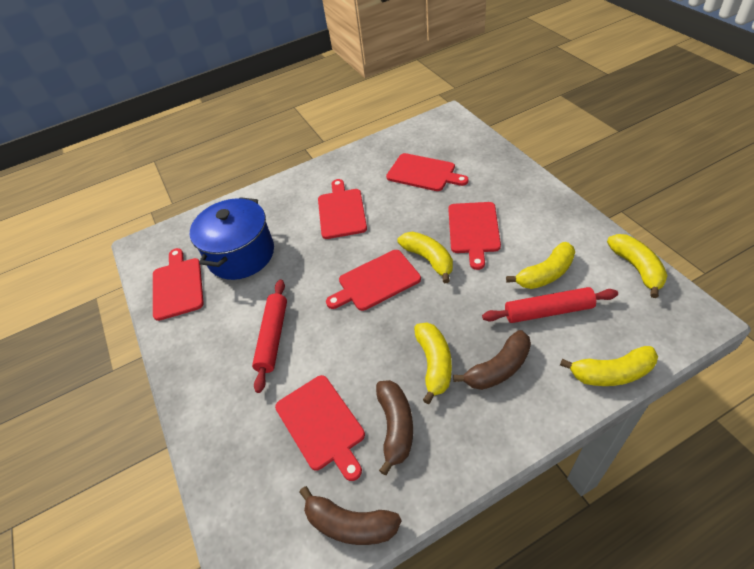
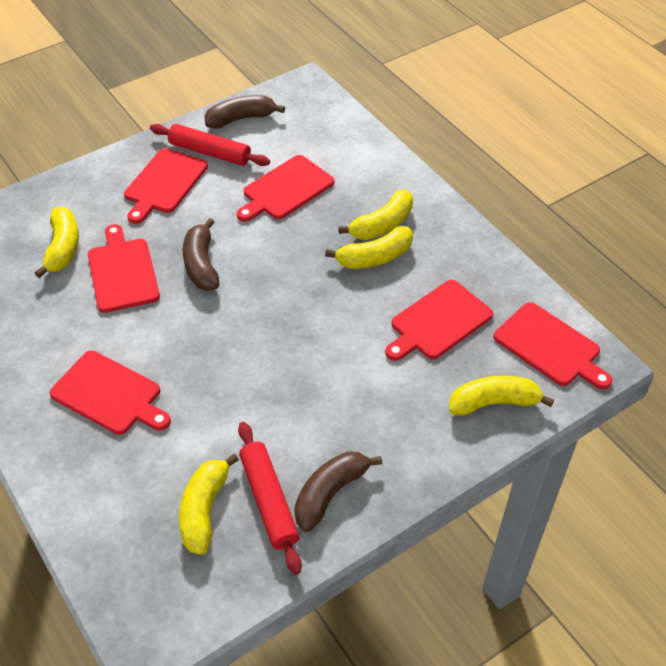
blue pot: [190,197,274,280] = 1 -> none = 0

